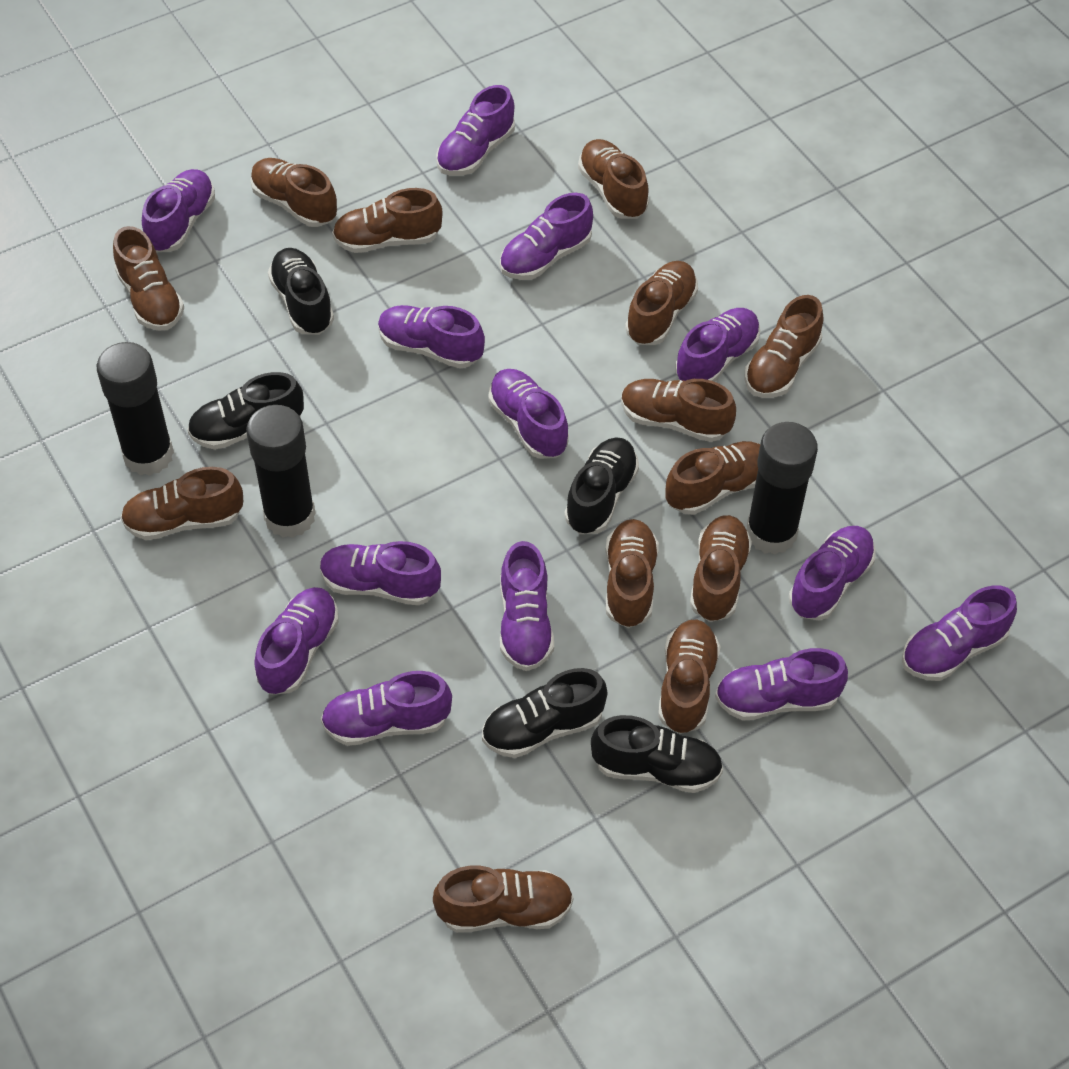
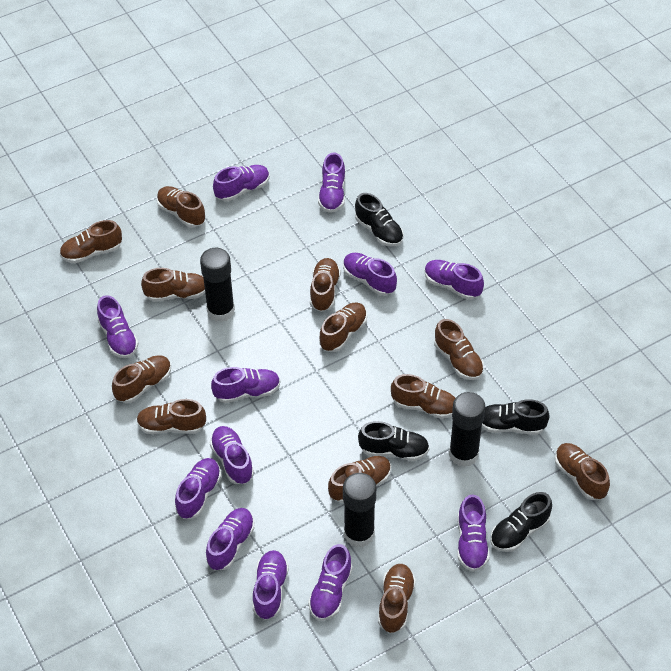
black shoe: [187,372,304,450] [268,248,334,335] [482,668,607,758] [564,437,639,534] [591,715,723,793] = 5 -> [355,193,404,247] [358,421,429,461] [482,399,550,435] [490,492,552,552] = 4
brown shoe: [113,226,184,331] [121,467,243,540] [250,158,337,227] [332,188,442,253] [433,866,573,933] [578,139,649,219] [605,519,659,628] [621,379,736,442] [625,261,698,345] [658,620,721,734] [666,441,760,515] [690,515,752,622] [744,295,823,398] = 13 -> [60,220,122,263] [112,355,171,403] [136,399,206,434] [141,268,205,302] [157,186,205,227] [310,258,341,312] [319,303,367,352] [328,456,391,503] [378,564,416,633] [391,374,455,419] [434,319,484,380] [555,443,610,500] = 12
purple shoe: [142,169,215,253] [254,587,339,695] [320,541,441,606] [321,671,452,746] [378,305,485,368] [436,85,515,176] [488,369,569,459] [500,193,593,280] [500,541,554,671] [675,308,760,382] [715,648,848,721] [789,526,876,620] [902,585,1017,681] = 13 -> [97,295,139,358] [175,458,221,519] [206,508,255,570] [210,426,254,484] [211,367,280,403] [213,165,270,201] [253,550,289,620] [308,544,353,621] [318,152,345,213] [343,253,397,296] [425,260,484,300] [457,494,490,572] = 12

